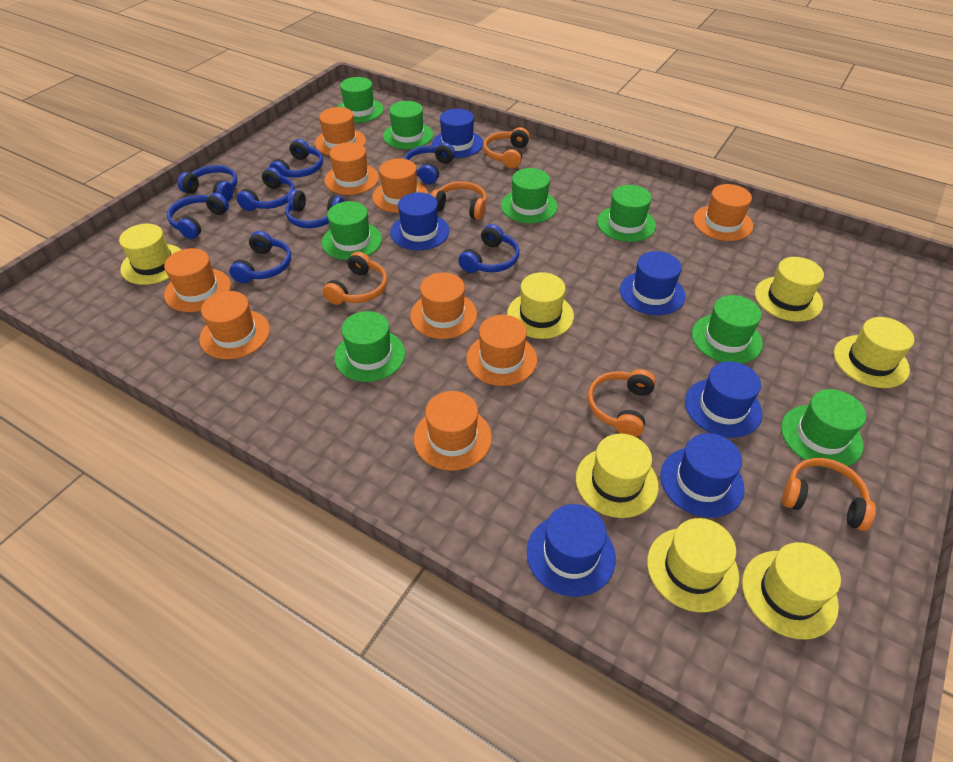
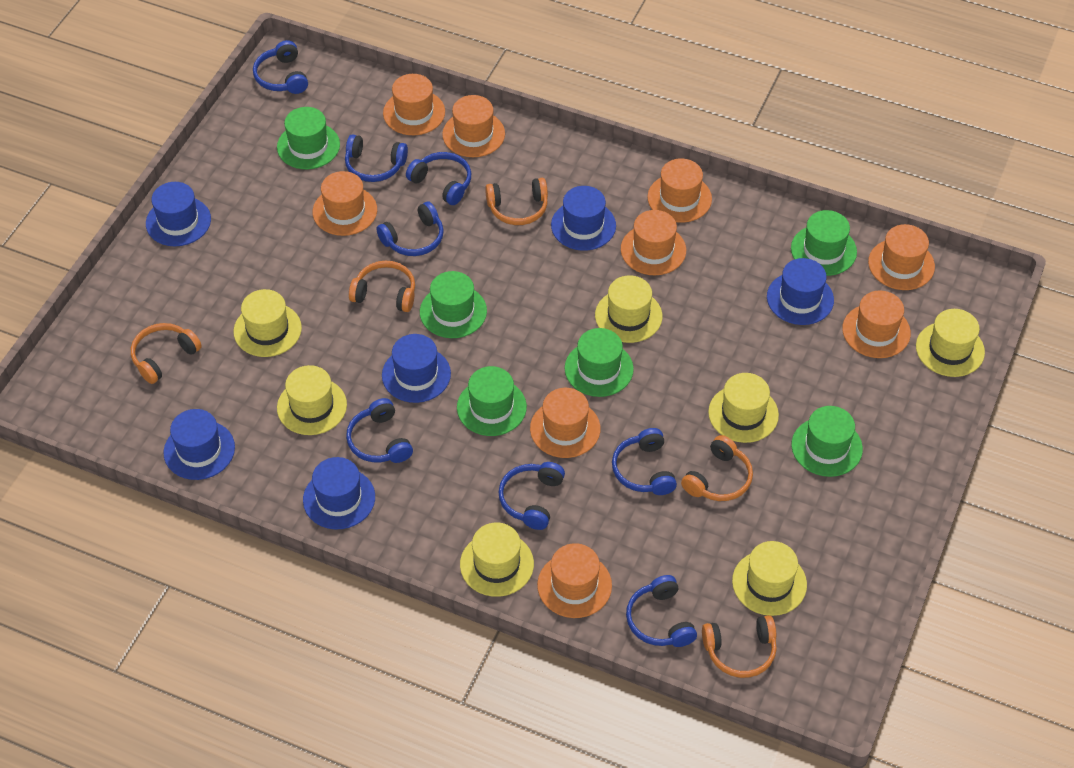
green hat: [322,201,382,260] [334,311,405,382] [337,77,384,123] [383,101,433,149] [501,168,558,223] [597,185,656,242] [692,295,763,364] [781,389,866,468] = 8 -> [277,107,340,169] [420,271,487,338] [457,366,527,436] [565,328,634,397] [791,210,857,276] [791,406,863,477] = 6

